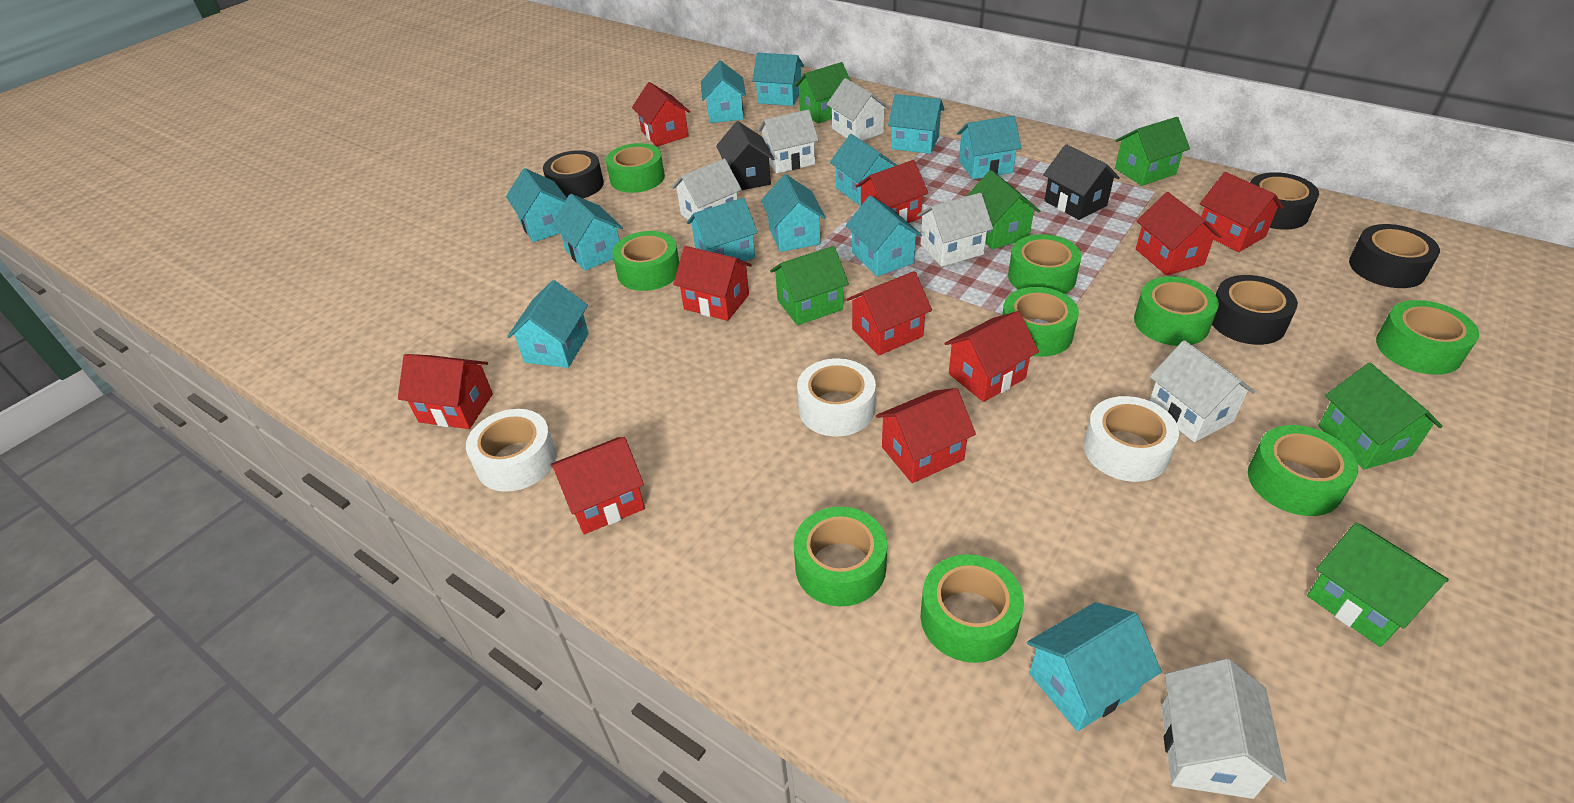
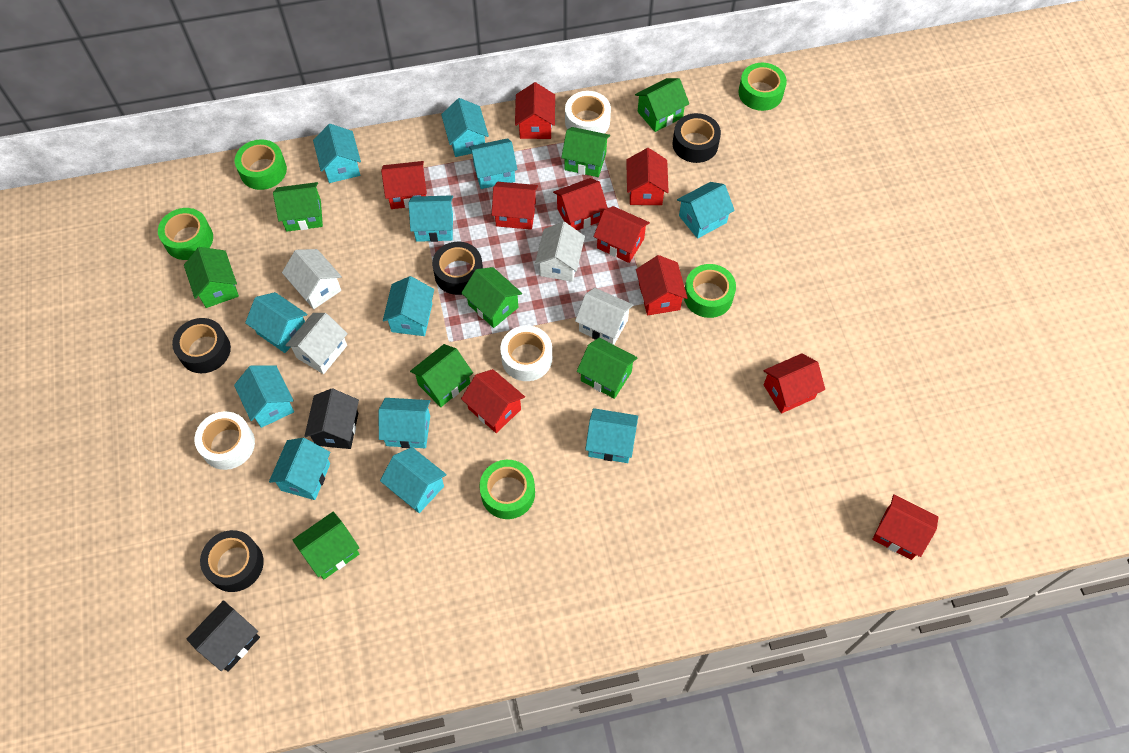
green house: [770,246,849,325] [795,62,851,124] [967,170,1040,249] [1115,117,1190,186] [1307,523,1449,647] [1318,363,1443,470] = 6 -> [184,247,239,308] [273,182,323,232] [293,512,360,579] [410,344,473,407] [461,267,522,328] [561,127,610,177] [577,338,638,399] [635,78,689,132] = 8
green tape: [606,143,665,193] [612,231,679,291] [794,507,887,606] [921,554,1024,663] [1002,287,1079,357] [1008,234,1082,294] [1134,277,1219,346] [1248,425,1358,516] [1376,300,1479,375] = 9 -> [158,208,213,260] [235,139,287,190] [479,460,535,519] [684,264,736,318] [738,63,787,111] = 5
white house: [672,158,742,220] [758,110,819,173] [827,78,890,141] [917,193,993,267] [1149,340,1255,442] [1161,659,1287,799] = 6 -> [282,249,342,309] [285,313,348,374] [535,222,585,282] [575,288,633,345] = 4

